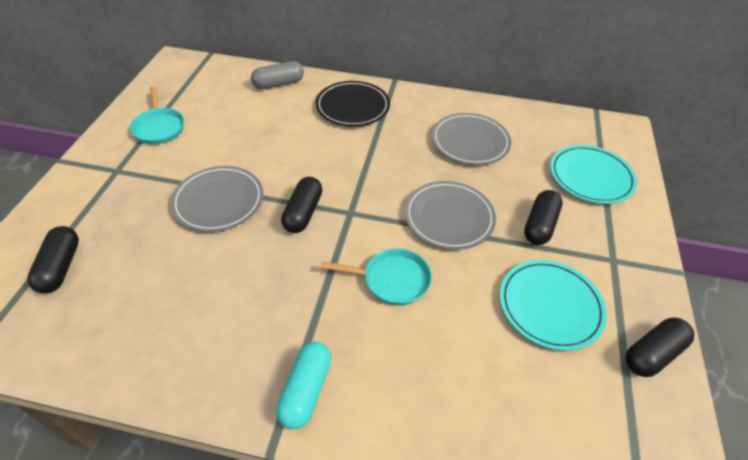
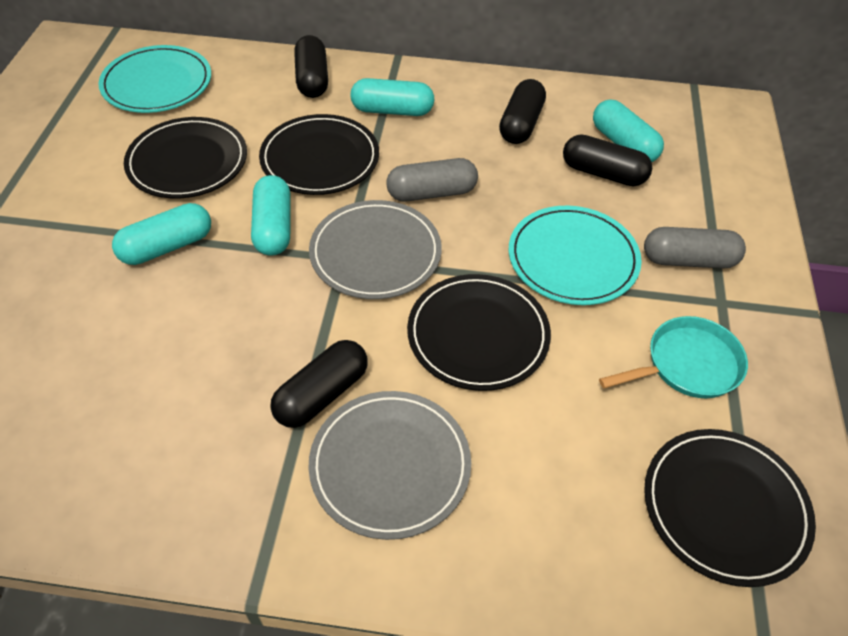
black plate: [315,81,390,127] = 1 -> [124,117,247,198] [259,114,379,195] [407,274,551,391] [644,429,816,587] = 4
grey capsule: [251,61,304,89] = 1 -> [386,158,478,202] [644,227,746,268] = 2
grey plate: [171,166,263,232] [404,181,496,250] [432,113,511,165] = 3 -> [308,391,471,540] [309,200,442,299] = 2
turquoise capsule: [276,342,332,429] = 1 -> [112,203,211,265] [251,175,291,256] [351,78,434,116] [593,99,664,162] = 4
turquoise pan: [130,86,184,144] [321,248,432,305] = 2 -> [599,316,748,398] = 1

